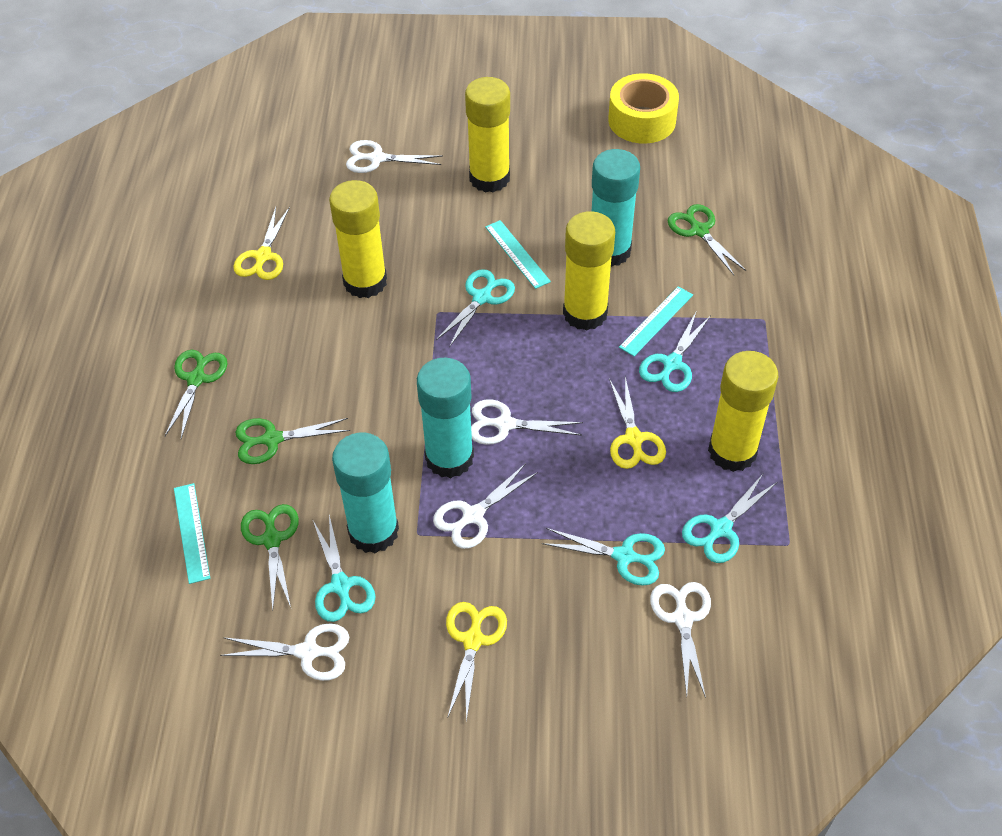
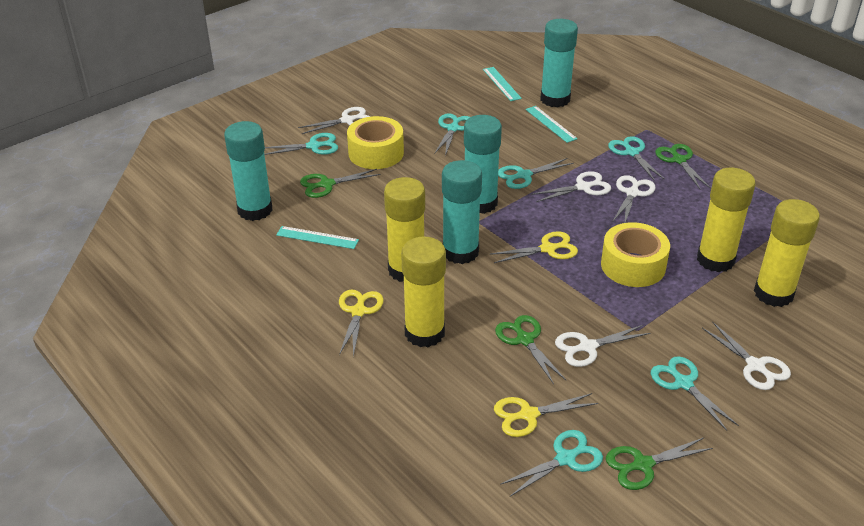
turquoise glue stick: [332,433,399,553] [417,357,474,478] [592,149,640,267] = 3 -> [224,121,273,221] [442,160,482,264] [464,115,502,214] [540,19,578,107] = 4
turquoise scissors: [313,515,375,622] [436,269,515,347] [542,528,665,586] [639,312,710,392] [682,474,777,563] = 5 -> [264,133,338,155] [434,113,470,156] [498,158,574,189] [500,430,603,497] [608,136,665,181] [651,356,739,431] = 6
yellow tape: [608,73,679,144] = 1 -> [347,116,404,169] [601,222,670,287] = 2

